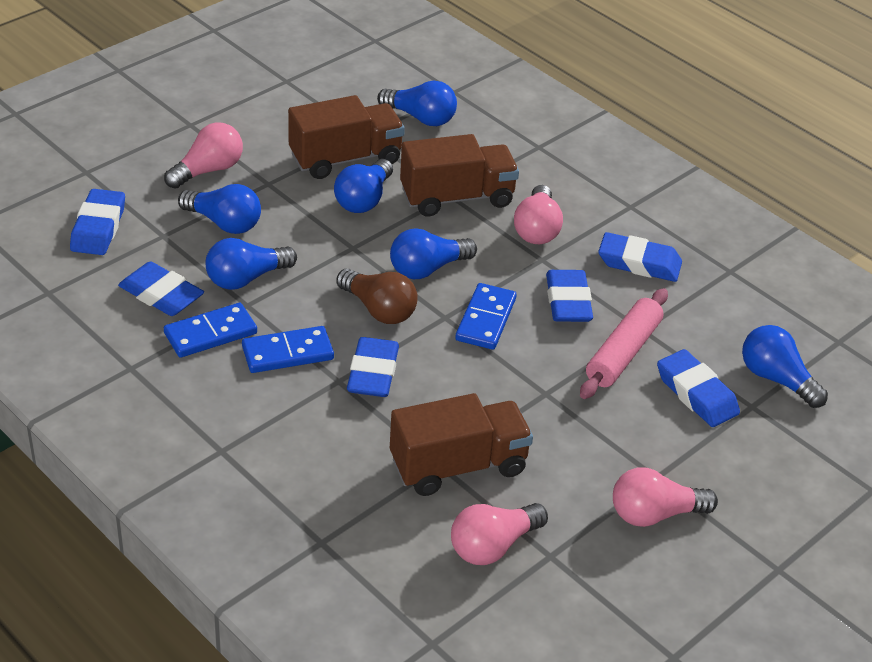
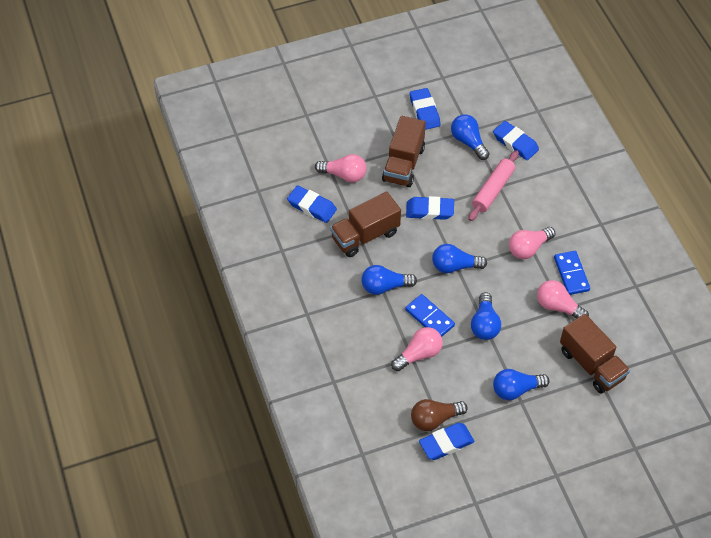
blue domino: [164,303,257,358] [242,326,334,373] [455,283,517,350] = 3 -> [405,294,455,337] [554,251,590,295] = 2
blue eraser: [70,189,125,255] [118,262,204,316] [347,337,399,397] [546,270,593,322] [598,232,682,282] [657,349,740,427] = 6 -> [287,185,337,223] [406,196,454,220] [410,88,440,130] [419,423,474,460] [493,121,539,160] = 5
blue light bulb: [178,184,261,234] [206,238,297,290] [334,159,393,213] [377,80,457,126] [390,228,477,279] [742,325,828,408] = 6 -> [361,265,417,295] [432,244,487,273] [451,114,489,160] [471,292,501,340] [493,369,550,400] = 5

